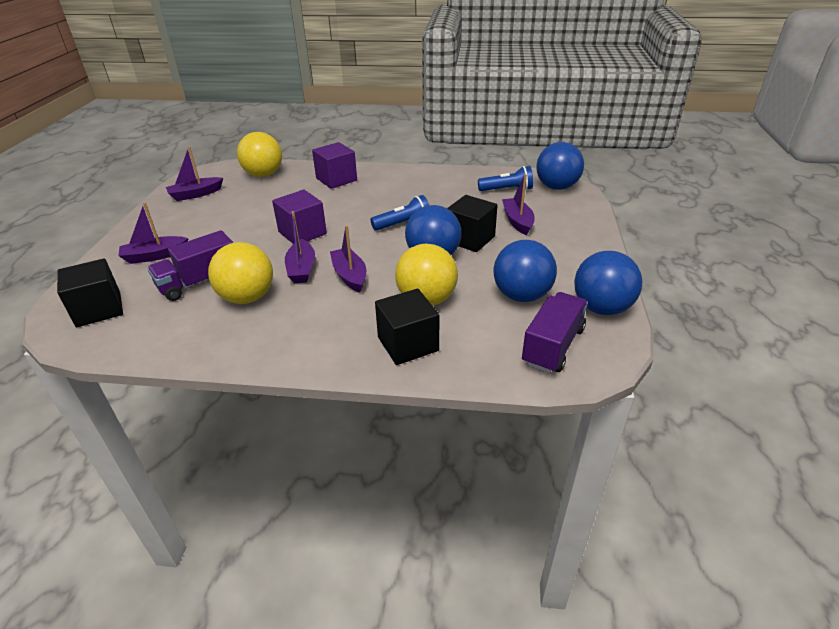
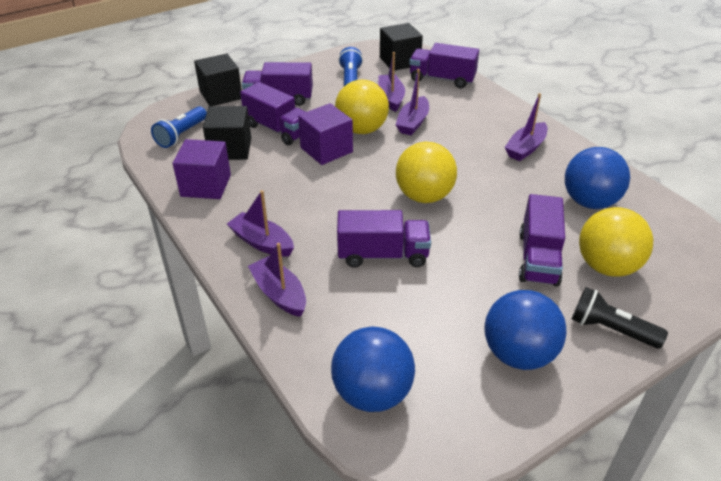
black flashlight: none = 0 -> [572,287,668,349] = 1
blue ball: [405,205,461,255] [493,240,557,302] [536,142,584,190] [574,251,642,315] = 4 -> [331,327,415,412] [485,290,566,370] [565,147,630,209] = 3
purple truck: [147,230,233,301] [522,292,588,373] = 2 -> [240,82,306,145] [242,62,313,106] [337,210,431,268] [409,43,479,89] [519,194,565,287] = 5

